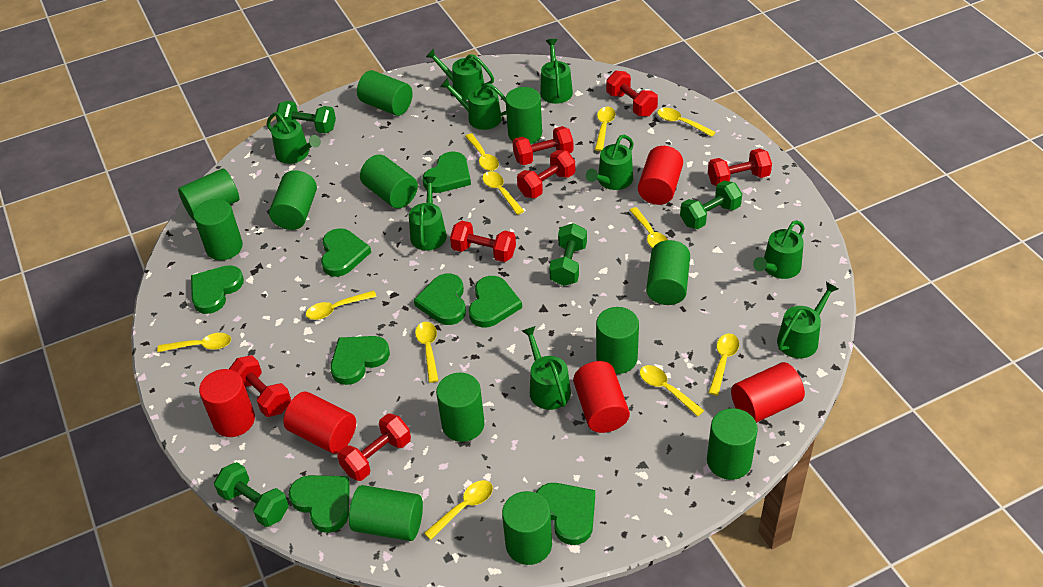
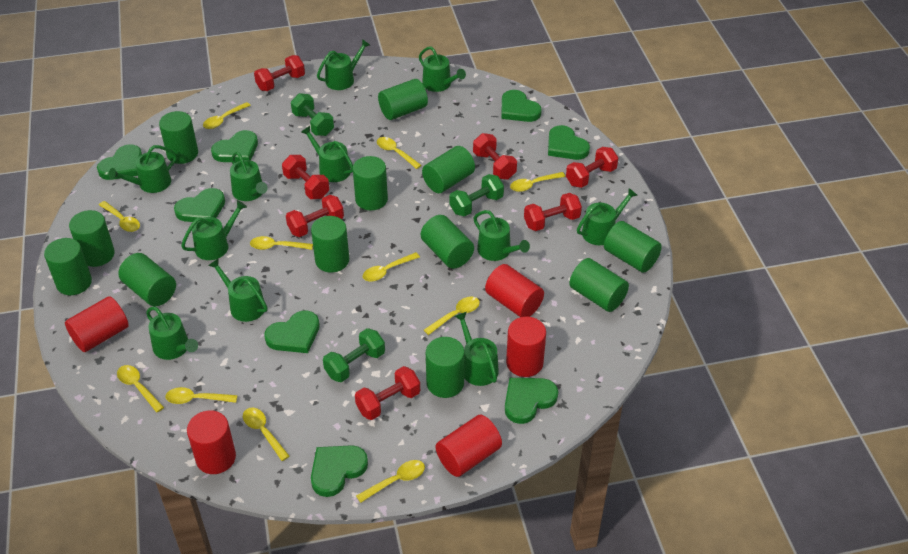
green dumbbell: [214,462,289,527] [276,101,336,133] [549,223,587,286] [680,181,742,229] = 4 -> [291,93,334,136] [323,328,385,382] [450,174,504,217] = 3
green watering can: [267,112,321,164] [409,177,447,251] [426,48,494,100] [440,78,507,130] [522,326,571,410] [540,39,573,104] [586,135,634,190] [753,220,805,279] [777,282,838,358] = 9 -> [108,145,177,193] [146,306,198,360] [181,200,247,260] [208,259,267,322] [230,152,268,201] [301,126,353,182] [317,39,370,90] [419,46,466,92] [455,312,499,386] [474,210,530,261] [577,188,637,245] = 11

